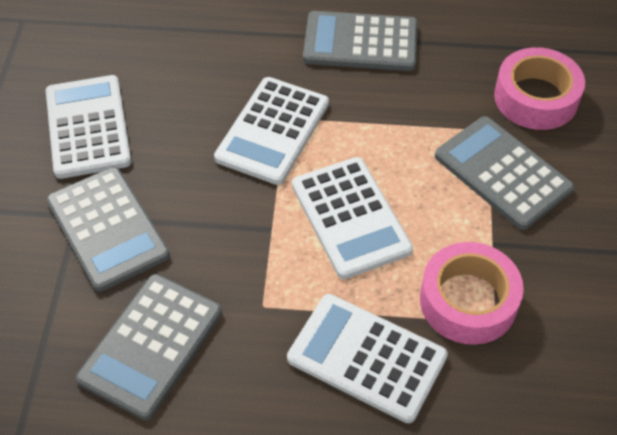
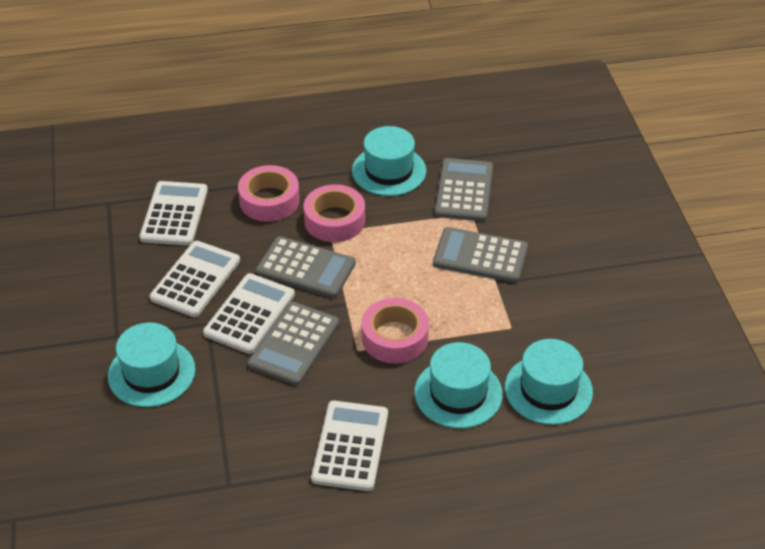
pink tape: [420,242,524,345] [494,47,585,130] = 2 -> [238,165,300,222] [304,184,365,242] [362,298,429,364] = 3
turquoise hat: none = 0 -> [108,323,195,407] [352,126,426,196] [414,342,503,429] [505,339,593,425] = 4

